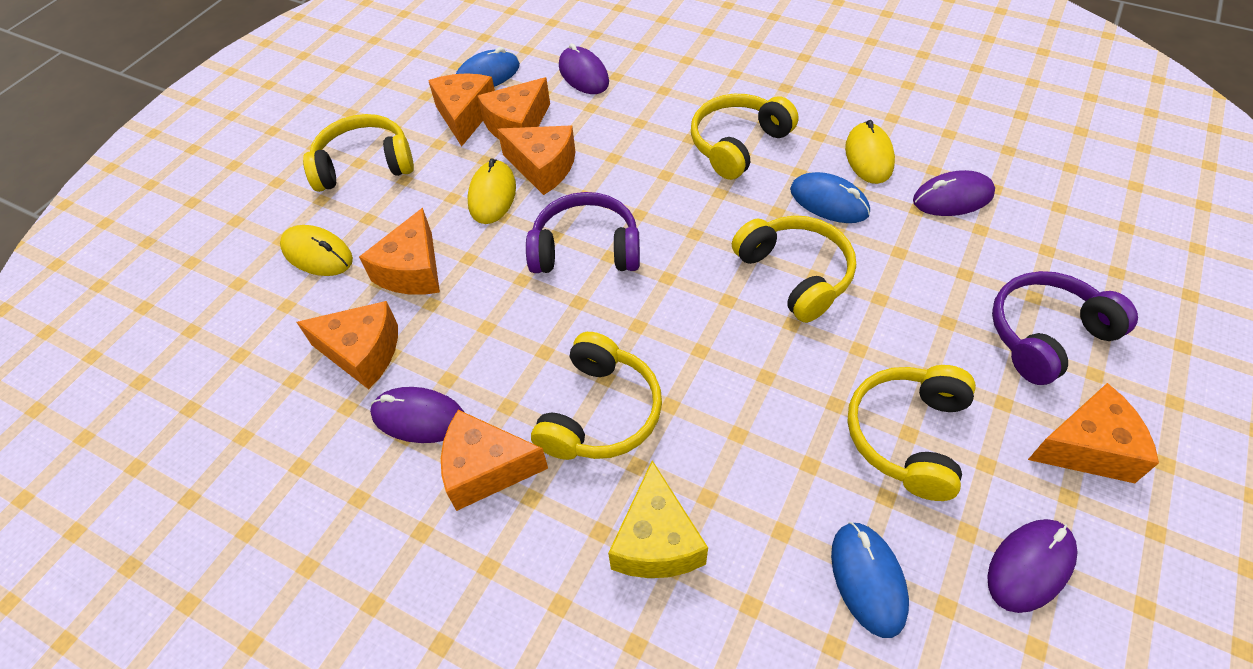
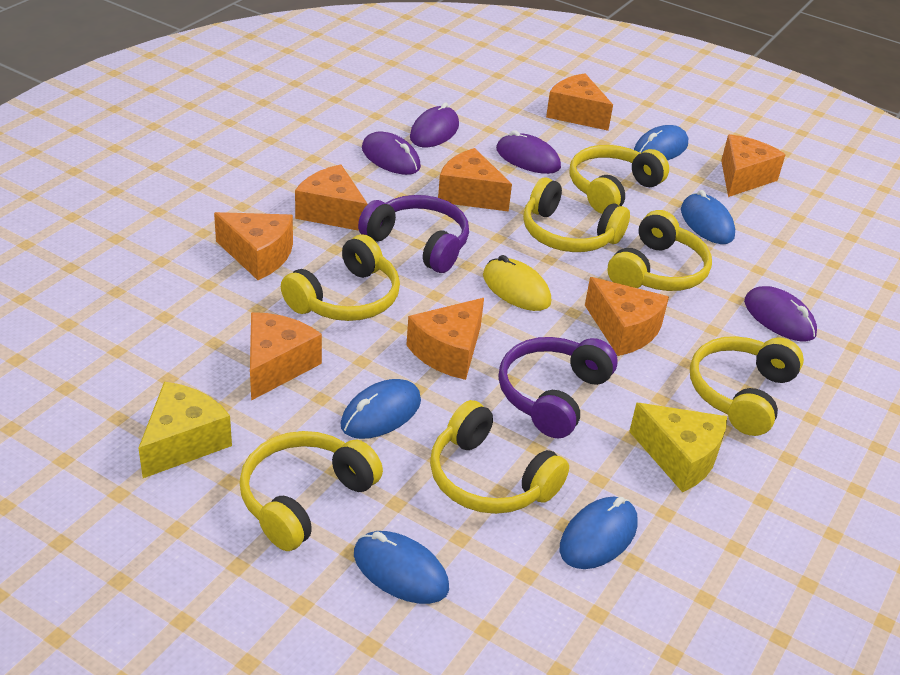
blue mouse: [456,47,520,87] [790,172,870,223] [831,522,909,638] = 3 -> [341,379,421,439] [354,531,449,604] [560,496,638,569] [634,125,688,160] [681,190,735,244] = 5
orange cheese: [297,301,398,389] [359,208,440,295] [428,73,495,146] [441,410,548,511] [478,77,550,140] [497,126,575,195] [1028,383,1159,483] = 7 -> [214,212,293,280] [250,312,322,401] [295,165,367,231] [406,298,484,380] [438,148,512,212] [546,74,613,131] [585,277,669,356] [721,134,786,197] = 8
yellow cheese: [608,460,708,578] = 1 -> [139,382,232,478] [629,403,727,492] = 2
yellow headphones: [303,114,414,192] [531,332,662,460] [691,94,799,180] [732,216,856,323] [847,365,976,501] = 5 -> [239,431,383,551] [281,234,400,321] [430,400,569,514] [523,177,630,252] [570,145,669,214] [608,210,712,291] [690,336,804,436] = 7
yellow mouse: [280,225,353,276] [468,158,516,224] [845,120,895,184] = 3 -> [483,255,551,311] = 1

